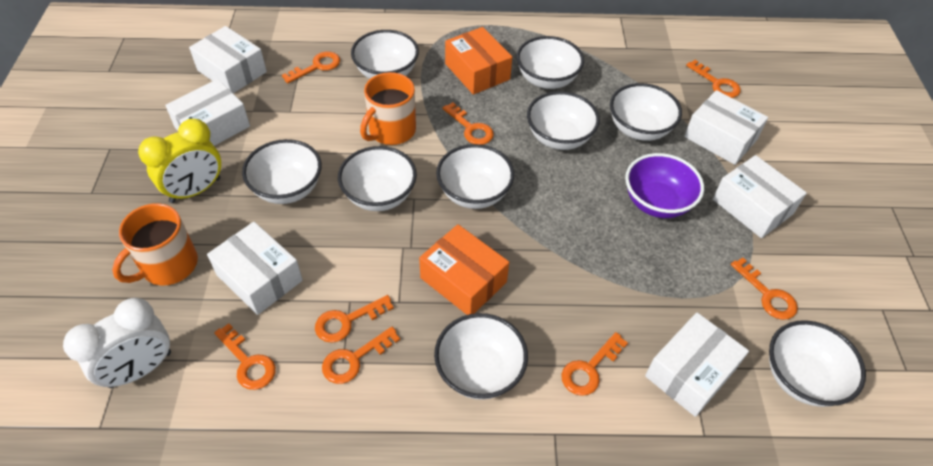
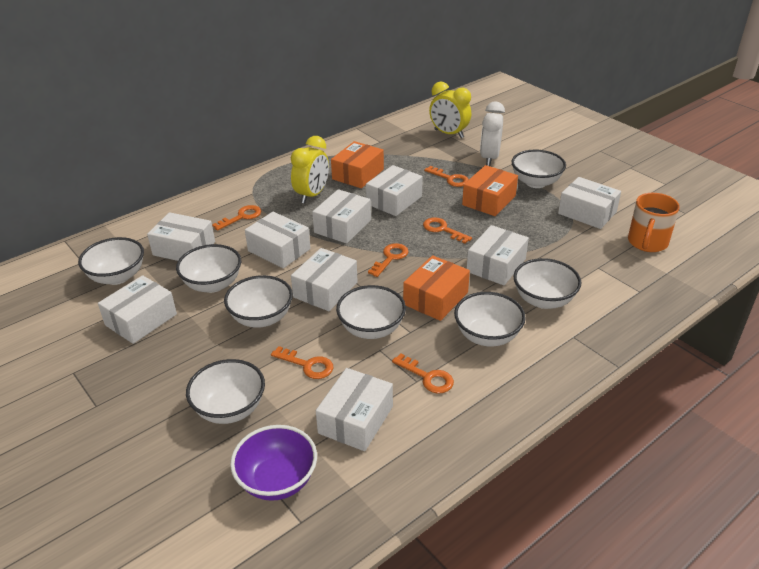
orange box: [419,224,509,315] [445,27,512,95] = 2 -> [331,141,384,188] [403,255,470,321] [462,165,518,216] = 3
orange key: [214,323,276,390] [282,52,340,84] [315,295,394,343] [322,327,400,384] [442,102,494,145] [561,332,628,396] [686,60,741,98] [731,258,798,320] = 8 -> [212,205,262,231] [271,346,333,379] [368,243,409,277] [392,354,454,394] [423,217,472,244] [424,166,469,187] = 6
orange mug: [112,203,198,286] [360,72,416,145] = 2 -> [628,193,680,252] = 1
white bowl: [242,139,322,204] [338,146,417,211] [351,30,419,79] [434,313,528,400] [436,144,514,209] [517,36,584,89] [527,91,600,150] [610,83,682,141] [769,320,866,407] = 9 -> [78,237,144,285] [176,244,241,293] [186,359,265,424] [224,275,293,328] [336,285,406,339] [454,292,526,347] [511,150,566,188] [514,258,581,309] = 8
white box: [165,79,250,146] [189,26,267,94] [207,222,303,315] [645,312,749,417] [684,90,768,165] [713,155,807,238] = 6 -> [98,275,177,344] [147,212,215,261] [245,212,311,268] [291,248,358,311] [312,189,371,244] [316,368,393,451] [366,165,423,216] [467,225,529,285] [558,177,621,229] = 9
yellow clock: [138,119,221,203] = 1 -> [291,136,329,204] [429,81,471,138] = 2

